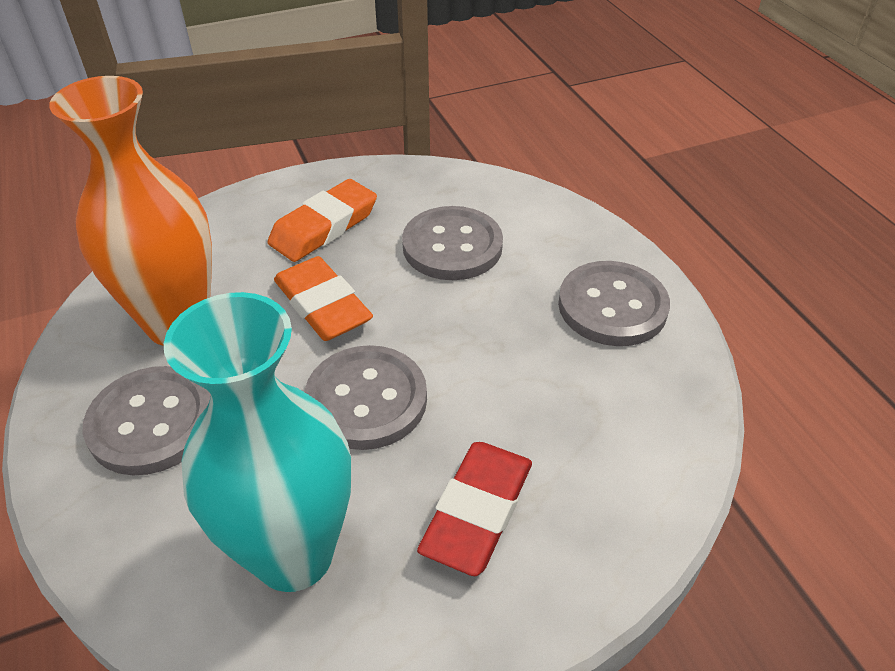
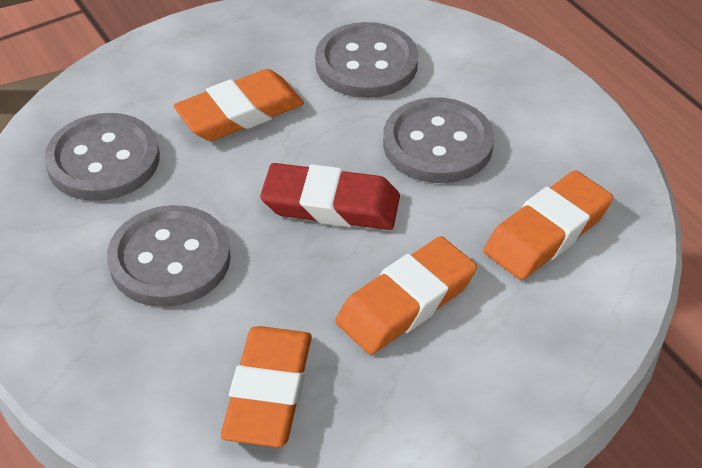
orange eraser: [268,179,377,262] [274,256,373,341] = 2 -> [173,69,304,141] [221,326,312,447] [336,236,477,355] [484,170,613,280] = 4
orange vase: [49,76,212,346] = 1 -> none = 0
turquoise vase: [164,292,351,592] = 1 -> none = 0

